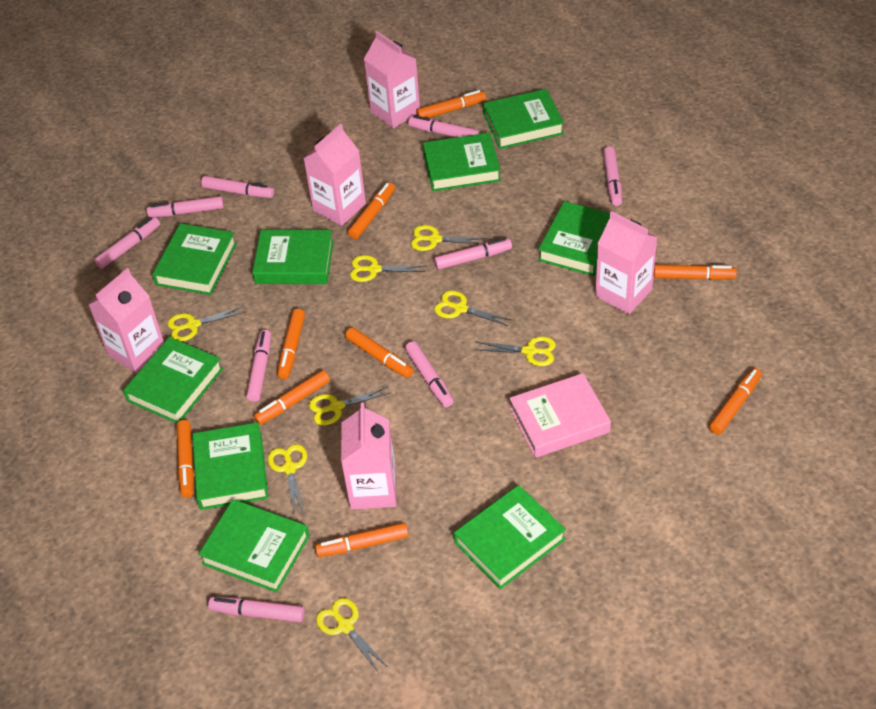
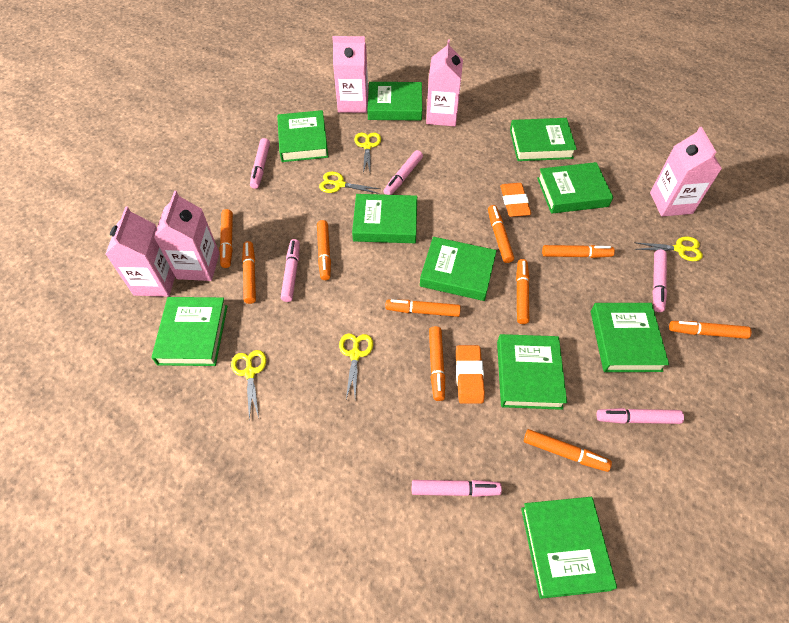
green book: [123,337,223,423] [152,223,237,295] [192,422,268,510] [198,499,310,593] [252,230,334,284] [423,132,501,192] [454,485,566,589] [483,89,564,149] [538,201,610,276] = 9 -> [151,297,227,366] [277,110,328,162] [352,194,417,243] [367,82,422,121] [420,237,497,301] [497,334,567,410] [510,118,577,161] [521,497,617,599] [537,162,613,214] [591,303,669,372] = 10
orange eraser: none = 0 -> [456,345,485,403] [500,183,531,217] = 2
orange marker: [176,420,194,498] [254,370,330,425] [277,309,305,379] [315,523,409,557] [345,327,414,378] [348,182,395,239] [416,90,486,118] [654,265,737,280] [709,368,762,435] = 9 -> [219,209,233,268] [242,241,256,304] [317,220,331,280] [385,299,461,317] [429,326,445,401] [488,205,514,263] [516,259,530,324] [524,429,612,472] [542,245,615,258] [669,321,752,339] = 10
pink book: [509,373,611,458] = 1 -> none = 0
pink marker: [94,217,160,269] [147,196,224,217] [201,176,274,198] [208,597,305,622] [246,330,271,402] [405,341,454,407] [408,115,479,137] [434,238,512,270] [603,147,622,206] = 9 -> [250,138,270,189] [281,239,300,302] [383,150,423,195] [412,480,502,497] [596,408,684,424] [652,250,667,312] = 6
yellow scissors: [167,306,244,342] [268,444,307,514] [309,386,390,426] [316,598,388,673] [350,255,426,282] [411,225,486,251] [434,290,512,326] [476,336,556,366] = 8 -> [231,350,266,420] [319,172,380,194] [339,333,373,399] [354,133,381,173] [634,236,703,261] = 5

